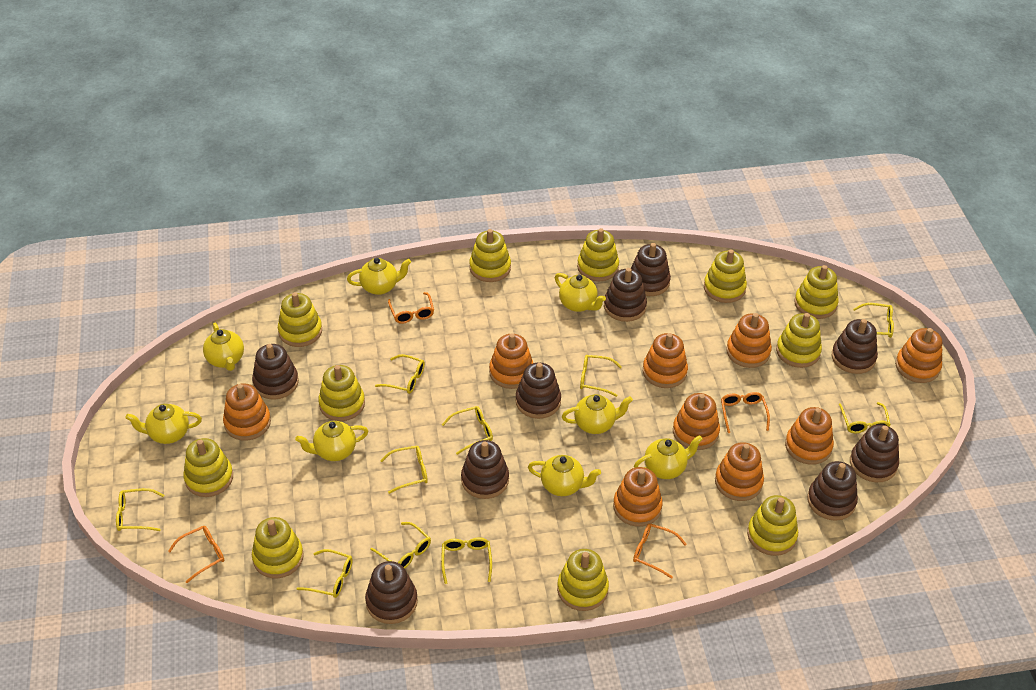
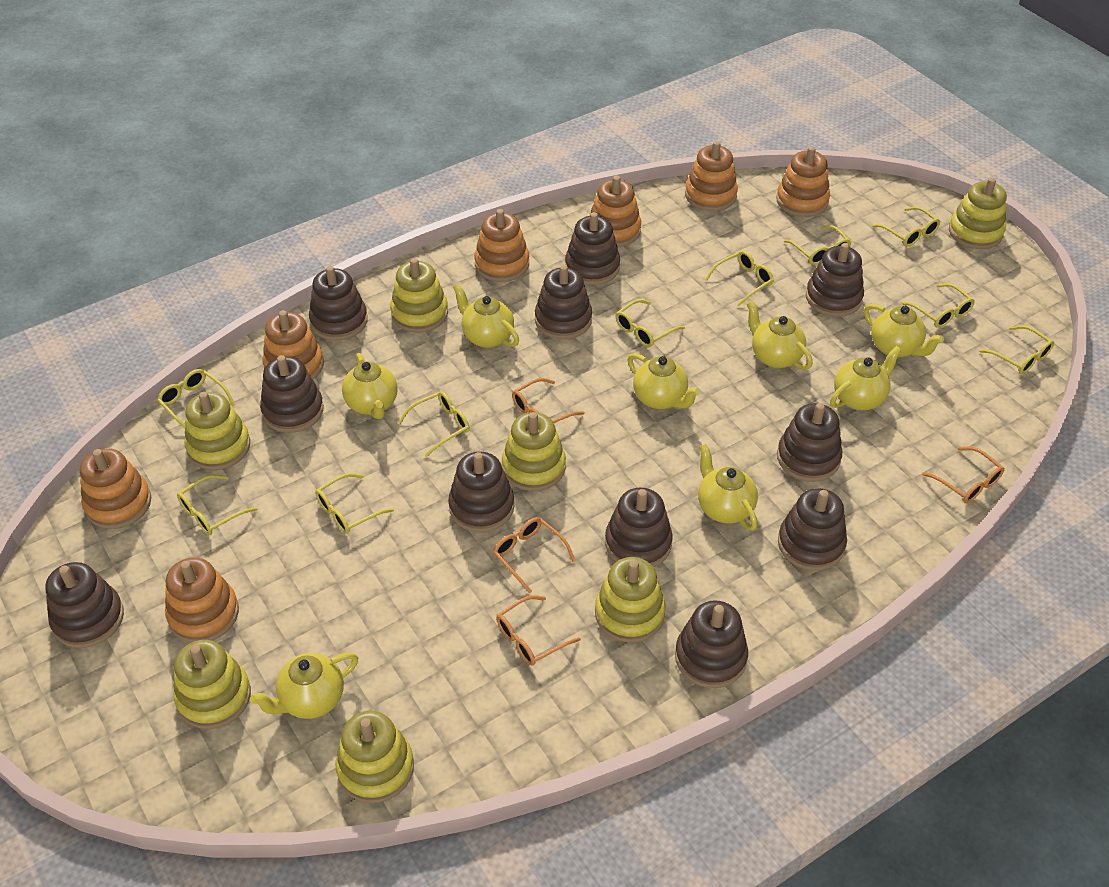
brown stacking toy: [252,344,299,400] [365,561,418,624] [461,440,509,499] [516,363,561,419] [604,268,647,322] [631,243,671,296] [807,461,858,521] [832,319,878,374] [850,424,899,482] = 9 -> [45,562,124,648] [260,355,324,433] [309,266,368,341] [448,452,514,532] [535,265,592,339] [565,212,620,285] [605,488,673,567] [675,600,748,688] [777,403,842,482] [778,488,847,571] [806,243,864,317] = 11
orange stacking toy: [223,383,271,441] [489,333,533,389] [613,467,663,527] [643,333,688,388] [673,393,720,450] [715,442,764,501] [726,313,772,368] [785,407,834,465] [895,328,942,383] = 9 -> [80,448,151,529] [165,557,239,643] [263,310,324,379] [474,209,529,282] [589,176,641,247] [685,141,738,211] [776,146,830,217] = 7
yellow stacking toy: [183,438,233,497] [252,517,304,578] [278,292,322,347] [318,365,365,421] [469,229,511,282] [557,549,609,611] [577,228,619,281] [704,249,747,303] [747,495,798,556] [776,313,822,368] [794,265,839,319] = 11 -> [174,640,251,729] [184,392,250,470] [335,711,414,803] [390,258,448,333] [502,412,566,491] [595,557,666,643] [949,178,1007,249] = 7

